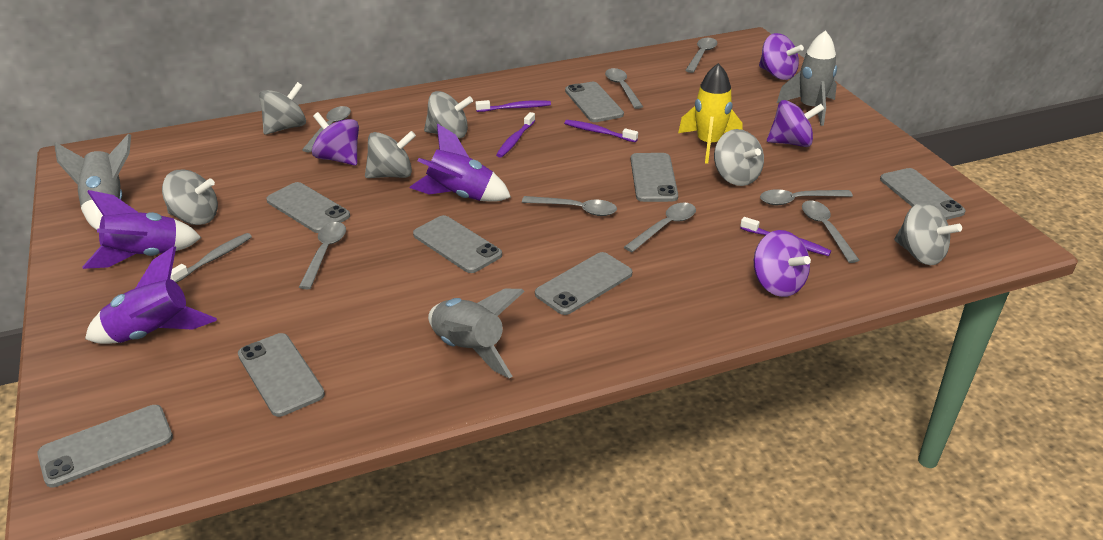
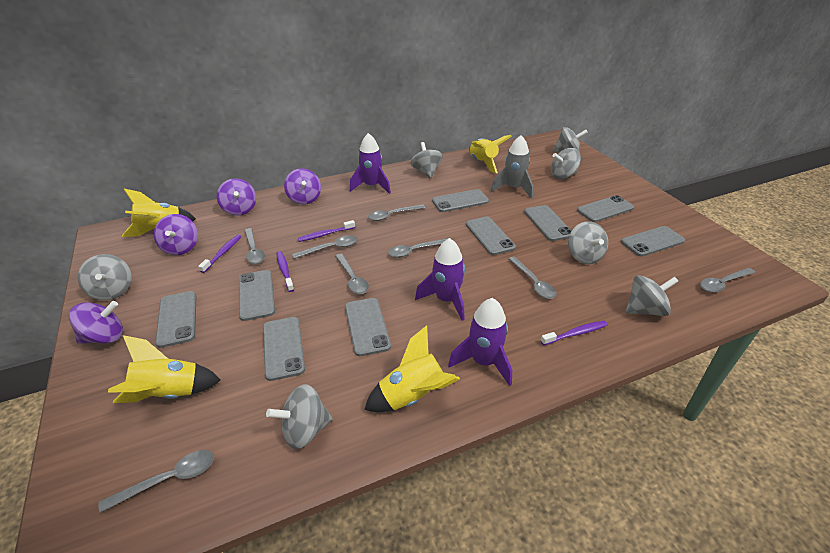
grey phone: [37,405,173,488] [238,333,325,417] [266,182,350,233] [413,215,502,273] [535,252,632,315] [565,82,624,122] [631,153,678,202] [880,168,966,220] = 8 -> [155,291,196,348] [239,270,275,321] [263,317,305,381] [345,298,391,356] [432,189,489,212] [466,217,516,255] [524,205,572,241] [577,195,634,222] [621,226,685,257] = 9
grey rocket: [54,133,131,230] [428,289,525,378] [777,30,837,126] = 3 -> [491,135,533,199] = 1
grey spinning top: [162,170,218,225] [259,82,306,135] [365,131,416,178] [424,91,473,138] [714,129,764,186] [894,202,962,265] = 6 -> [78,254,132,300] [266,384,333,449] [411,142,443,178] [551,148,581,179] [553,127,588,152] [568,221,608,264] [626,275,678,316] = 7
grey toothbrush: [170,233,252,283] = 1 -> none = 0
yellow rocket: [678,63,743,164] = 1 -> [108,335,221,403] [122,189,196,237] [364,325,460,413] [469,135,512,173] = 4

